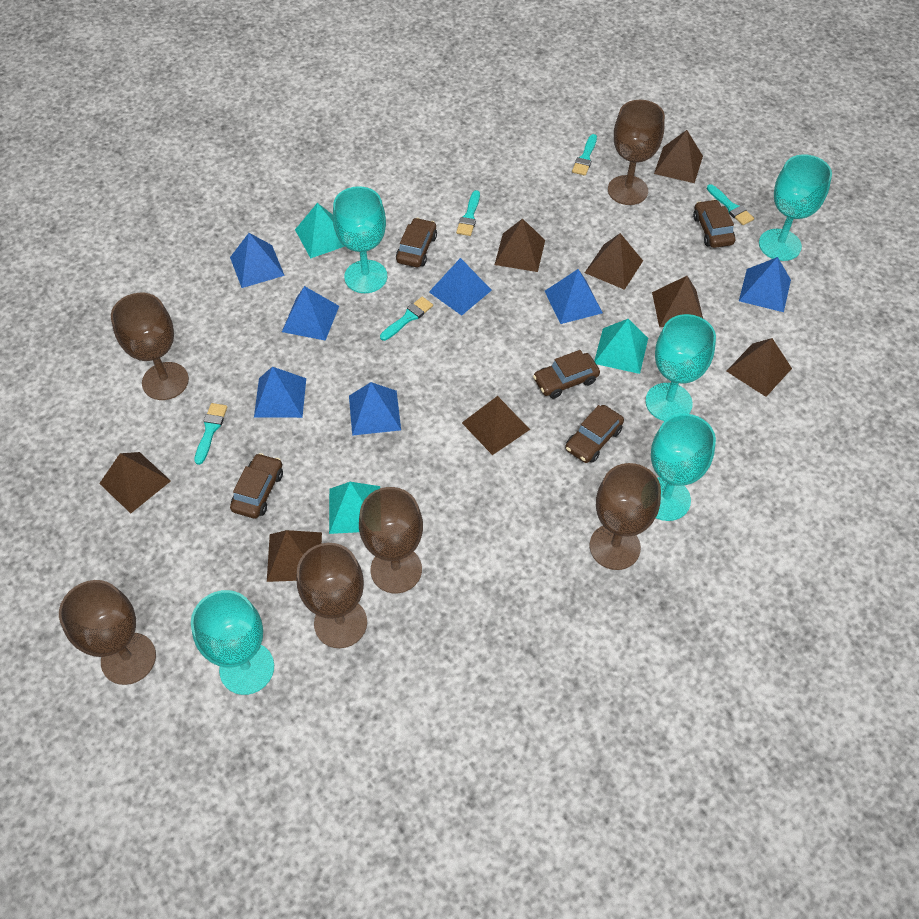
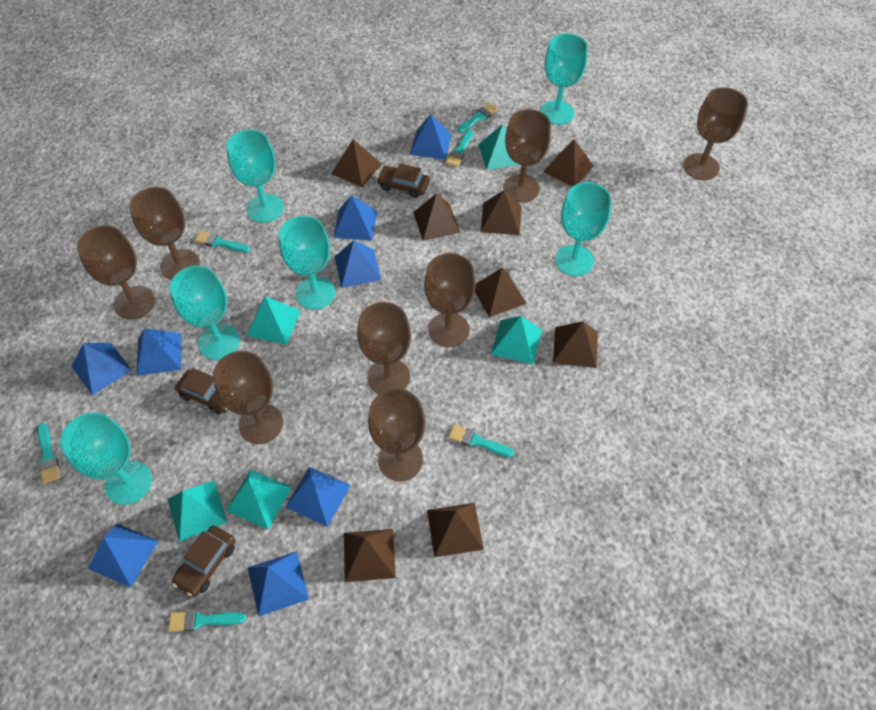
blue pyramid: [230,233,285,288] [254,367,306,418] [282,286,339,341] [349,382,401,436] [429,258,492,316] [545,269,603,324] [739,257,791,312] = 7 -> [71,342,132,396] [88,523,158,587] [137,329,181,376] [248,551,309,617] [286,467,351,527] [333,195,377,241] [335,240,381,288] [410,114,452,160] = 8
brown car: [230,453,283,519] [396,218,437,267] [533,350,600,399] [565,405,624,463] [693,199,735,248] = 5 -> [172,526,235,596] [175,368,228,414] [376,163,430,198] = 3
brown goblet: [59,580,156,685] [111,293,189,400] [296,543,367,648] [359,487,423,593] [590,463,661,570] [608,100,665,205] = 6 -> [77,225,155,320] [129,187,200,280] [213,351,283,444] [357,302,411,394] [368,388,426,481] [424,253,476,347] [503,109,551,202] [683,87,748,180] = 8
turquoise brush: [194,403,227,465] [380,297,433,341] [456,190,480,236] [572,134,597,176] [707,184,754,225] = 5 -> [38,423,60,484] [168,610,247,632] [195,231,250,252] [446,130,473,167] [448,424,514,457] [458,103,498,133] = 6
turquoise goblet: [191,590,274,695] [333,186,387,293] [645,314,716,421] [651,414,716,521] [759,154,832,261] = 5 -> [60,412,152,505] [169,266,240,360] [226,129,284,223] [279,215,336,310] [541,33,588,125] [555,182,612,276] = 6
turquoise pyramid: [295,203,345,258] [329,482,380,534] [594,319,648,374] = 3 -> [168,481,227,542] [226,470,292,529] [247,296,301,345] [478,124,519,170] [491,316,542,364] = 5

